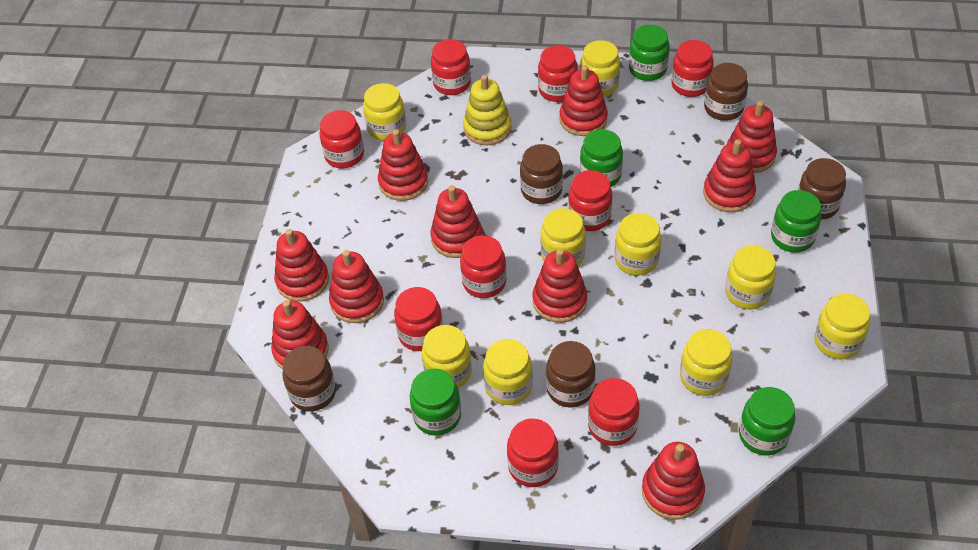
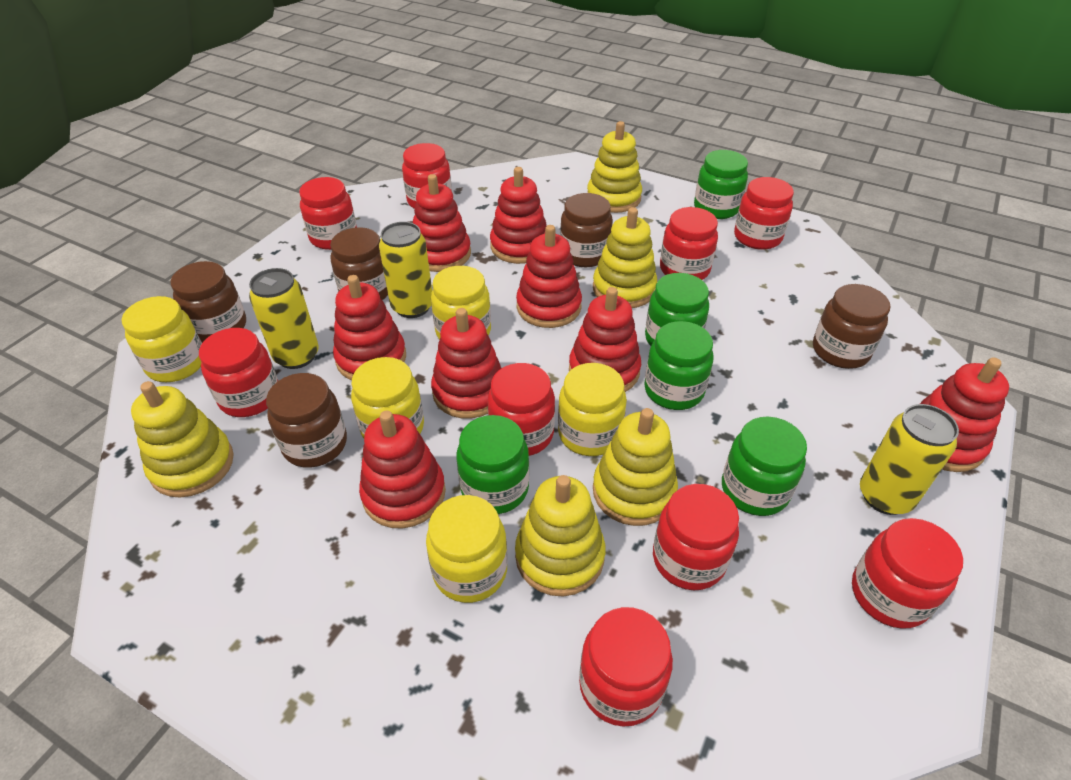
red stacking toy: [271,300,329,369] [274,229,329,302] [329,250,384,323] [378,129,428,201] [430,185,483,258] [533,249,587,323] [559,65,608,136] [642,442,705,520] [703,139,756,212] [727,101,777,173] = 10 -> [333,275,406,380] [359,411,446,529] [413,174,471,272] [431,308,501,419] [490,167,546,264] [516,225,582,328] [569,287,641,392] [920,358,1009,472] = 8
yellow can: none = 0 -> [249,268,319,369] [379,222,432,318] [860,404,959,515] = 3
yellow jar: [363,83,406,141] [422,325,472,388] [483,339,533,405] [541,208,586,265] [580,40,620,97] [615,213,661,275] [680,329,732,396] [725,245,776,309] [815,294,870,360] = 9 -> [122,296,202,382] [351,357,424,438] [426,495,507,603] [431,266,491,340] [558,363,627,456] = 5
yellow stacking toy: [463,75,512,145] = 1 -> [131,381,234,498] [515,475,605,596] [587,121,642,213] [593,207,657,308] [593,408,678,526] = 5

